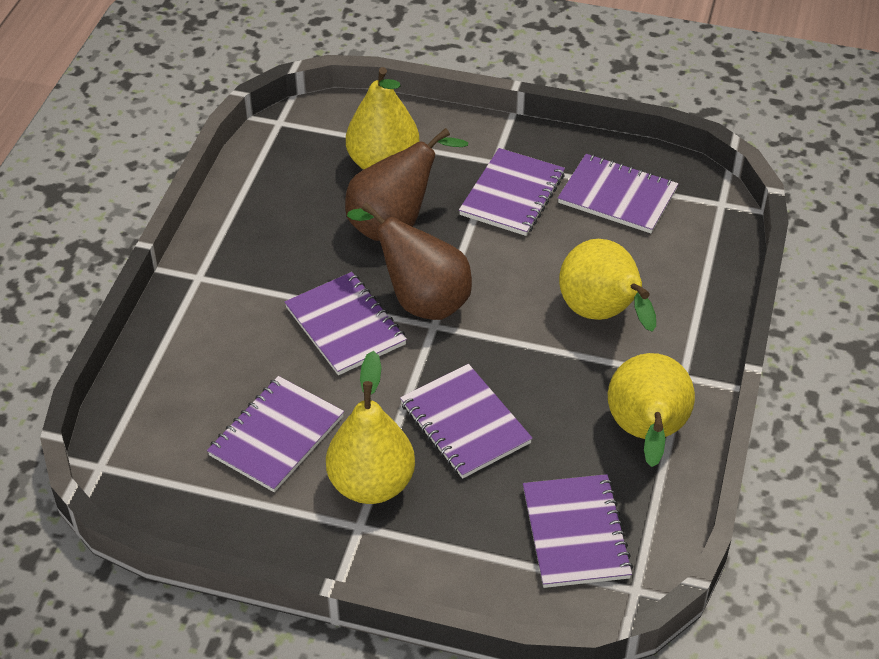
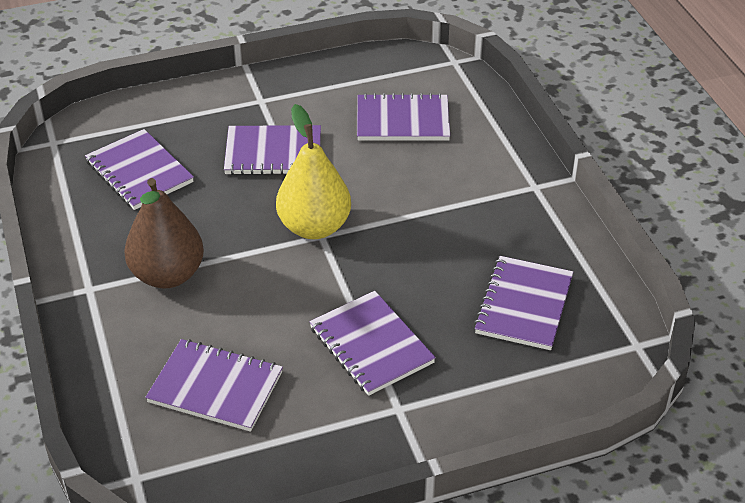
brown pear: [345,128,468,241] [347,202,472,320] = 2 -> [124,178,204,288] = 1
yellow pear: [326,351,415,504] [346,67,420,170] [559,239,656,332] [608,353,695,467] = 4 -> [276,104,351,239] = 1

